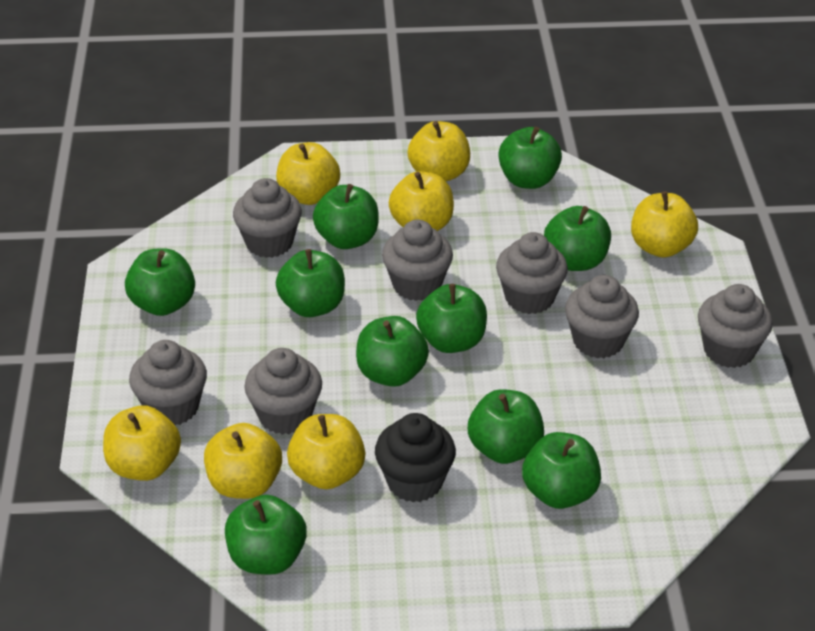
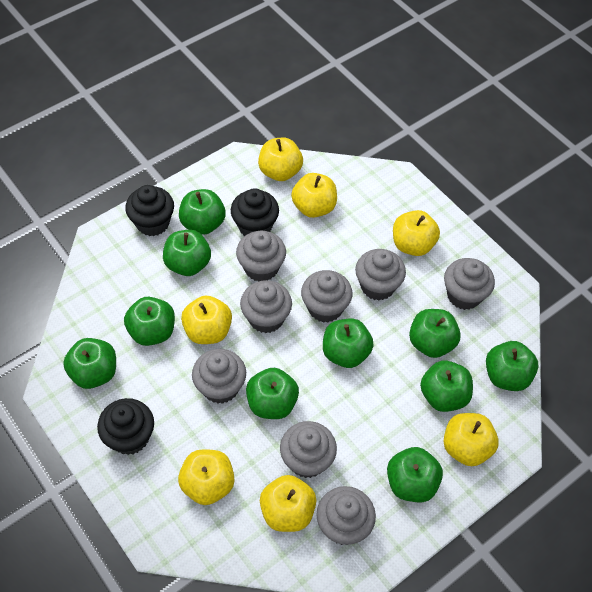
black cupcake: [375,413,456,502] = 1 -> [97,398,154,455] [125,185,174,236] [231,188,279,236] = 3
grey cupcake: [129,340,207,425] [233,178,302,258] [244,348,322,435] [382,219,453,301] [496,232,568,314] [565,275,639,358] [698,284,773,368] = 7 -> [192,349,246,404] [236,230,286,282] [240,280,292,333] [280,421,337,478] [301,270,352,323] [316,486,376,545] [355,249,406,301] [444,258,495,310] = 8

